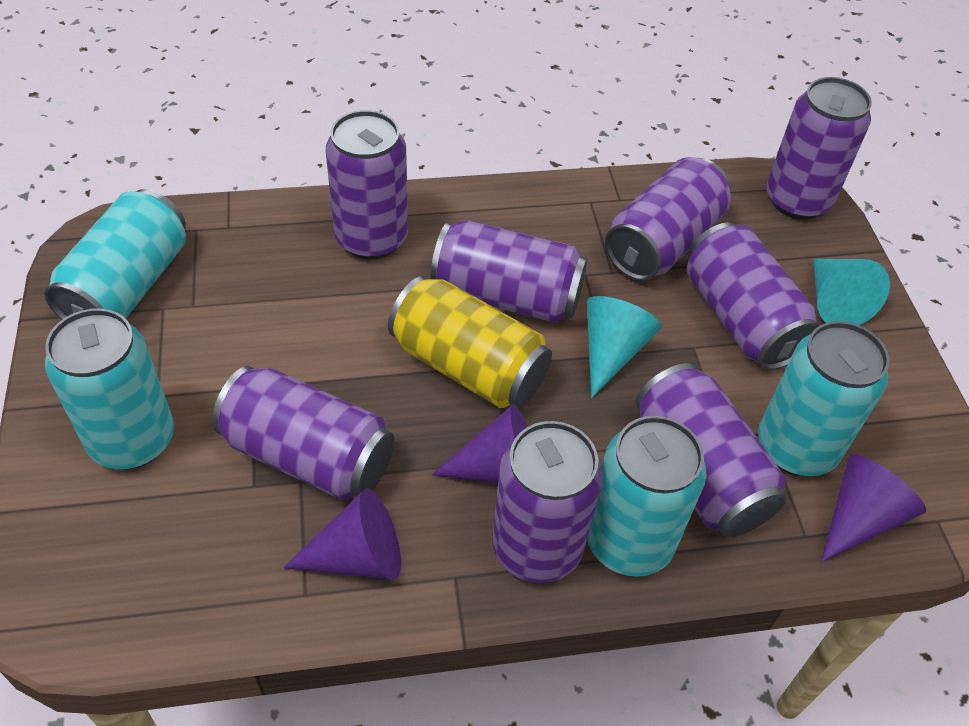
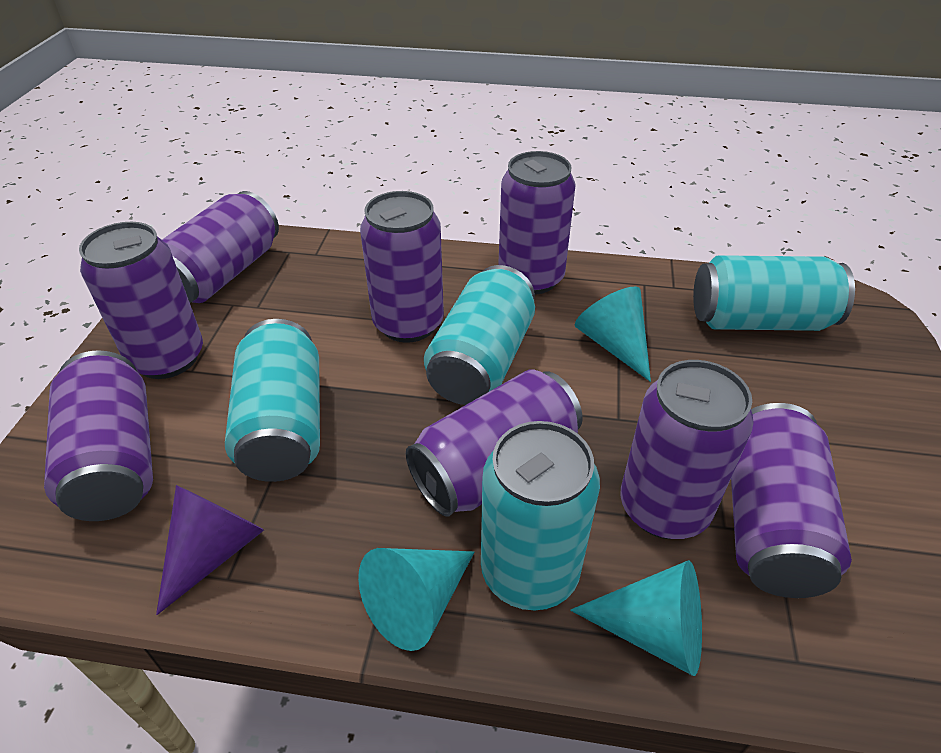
purple cone: [283,489,401,580] [432,404,528,484] [821,454,926,562] = 3 -> [156,485,264,615] = 1
turquoise cone: [587,296,662,398] [813,259,890,325] = 2 -> [358,548,474,651] [570,560,702,676] [575,286,651,382] = 3
yellow can: [388,276,552,408] = 1 -> none = 0

